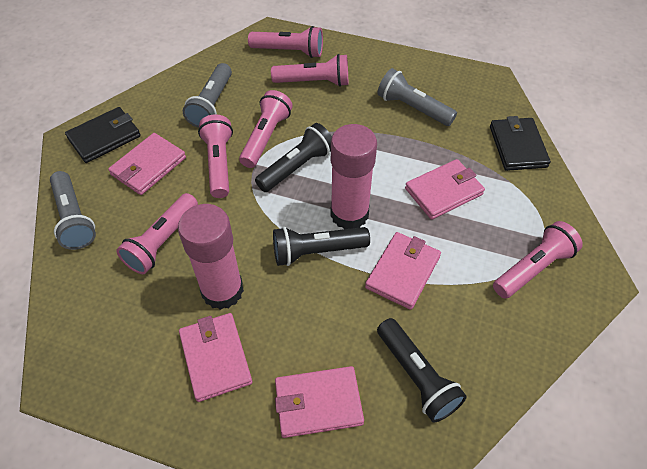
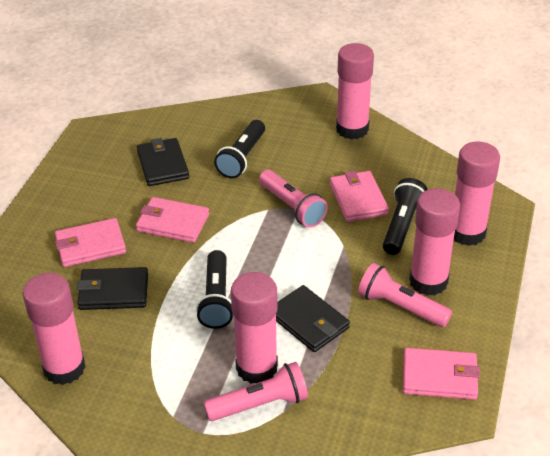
black wallet: [65,107,141,163] [490,116,551,171] = 2 -> [77,267,148,310] [137,138,189,186] [276,285,350,352] = 3
grey flashlight: [50,171,96,250] [183,63,232,128] [377,68,457,126] = 3 -> none = 0
pink flashlight: [116,193,198,274] [198,114,233,198] [239,90,293,168] [248,26,323,58] [271,54,348,87] [493,221,583,299] = 6 -> [204,362,308,421] [259,170,328,228] [358,263,452,327] = 3
pink glue stick: [178,204,244,310] [330,124,377,229] = 2 -> [23,273,86,385] [231,272,278,384] [336,43,374,139] [409,188,460,296] [454,141,500,246] = 5
pink wallet: [108,133,186,195] [179,313,252,402] [275,366,364,438] [365,232,441,310] [405,159,485,220] = 5 -> [55,218,126,267] [136,197,209,243] [330,170,389,222] [403,348,480,400] = 4

